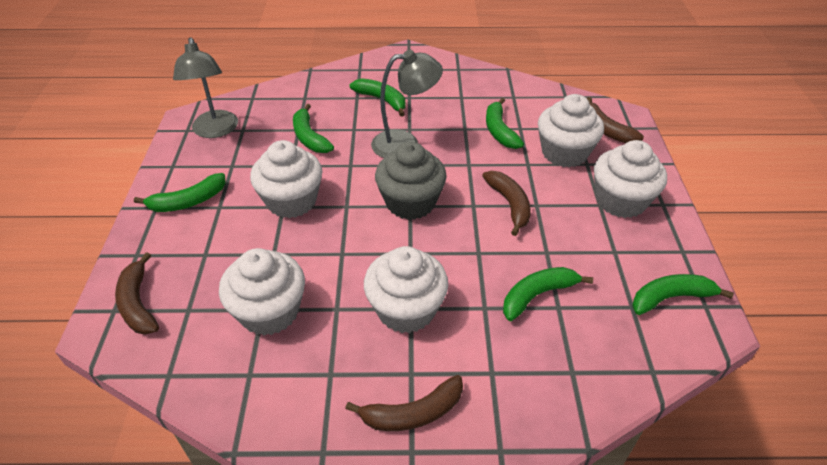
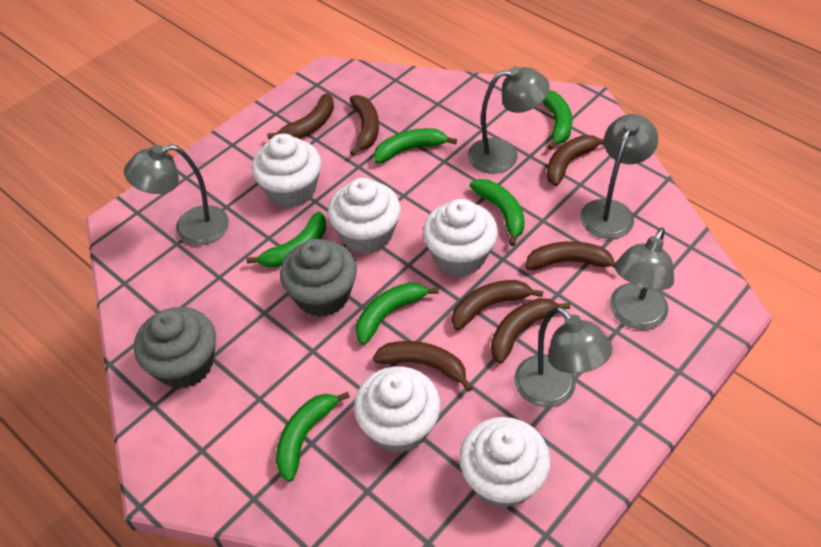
brown banana: [115,252,159,335] [345,375,463,431] [482,171,531,236] [587,97,644,143] = 4 -> [267,93,334,139] [350,95,379,156] [373,341,473,392] [452,280,544,330] [491,298,570,363] [525,241,616,270] [546,135,604,186] = 7
grey cupcake: [375,142,447,220] = 1 -> [134,307,216,389] [280,239,357,317] = 2
grey lamp: [173,37,238,138] [371,50,443,158] = 2 -> [124,144,229,245] [468,66,550,174] [514,306,612,407] [580,114,658,239] [610,228,674,330] = 5

